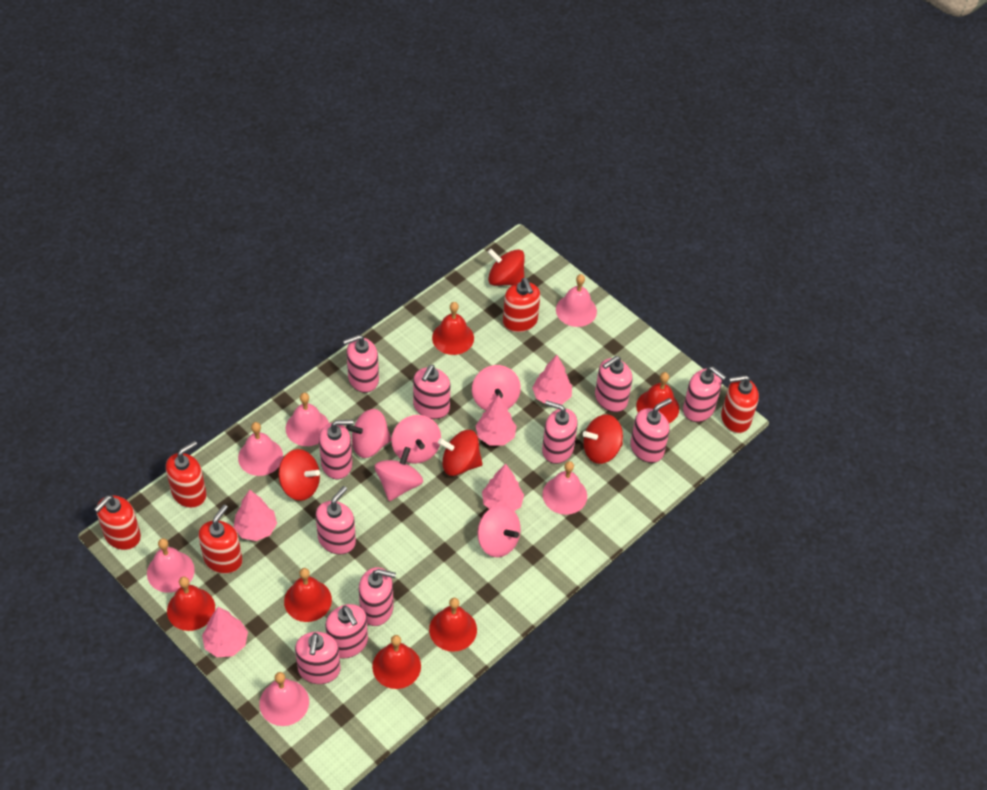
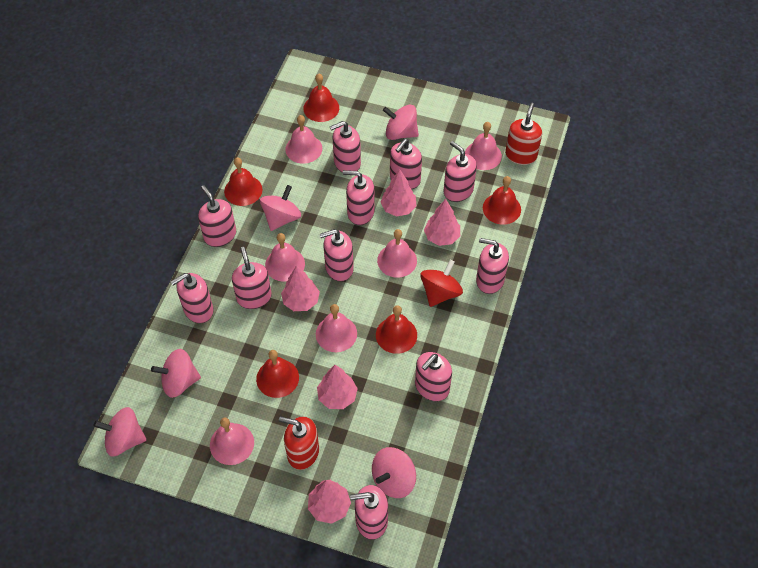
red bell: [167,577,215,631] [284,568,332,622] [372,635,421,689] [429,598,477,652] [432,302,474,355] [636,372,679,423] = 6 -> [224,157,263,206] [256,350,299,398] [303,74,339,122] [376,305,417,354] [483,176,521,225] = 5
red soap dispenser: [94,495,141,550] [166,441,207,508] [198,505,243,574] [503,278,540,332] [721,375,759,433] = 5 -> [279,416,319,470] [505,103,542,165] = 2
red spinning top: [278,449,320,501] [438,430,483,476] [488,249,525,286] [583,414,623,464] = 4 -> [420,260,463,307] = 1

